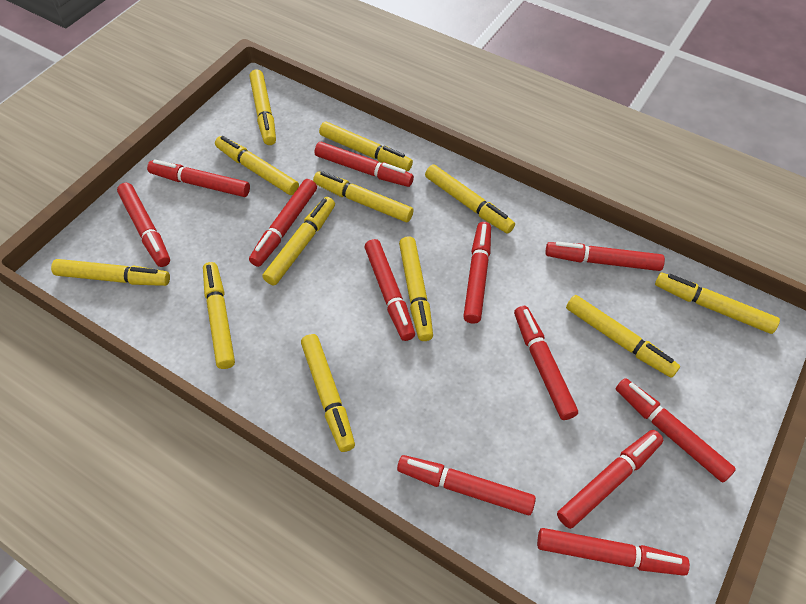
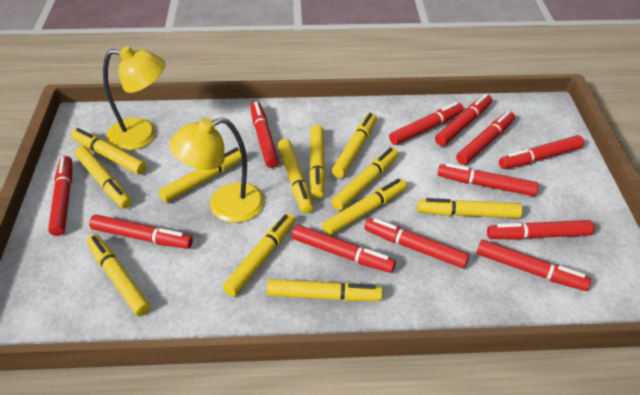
yellow lamp: none = 0 -> [103,46,165,151] [169,117,264,223] = 2

